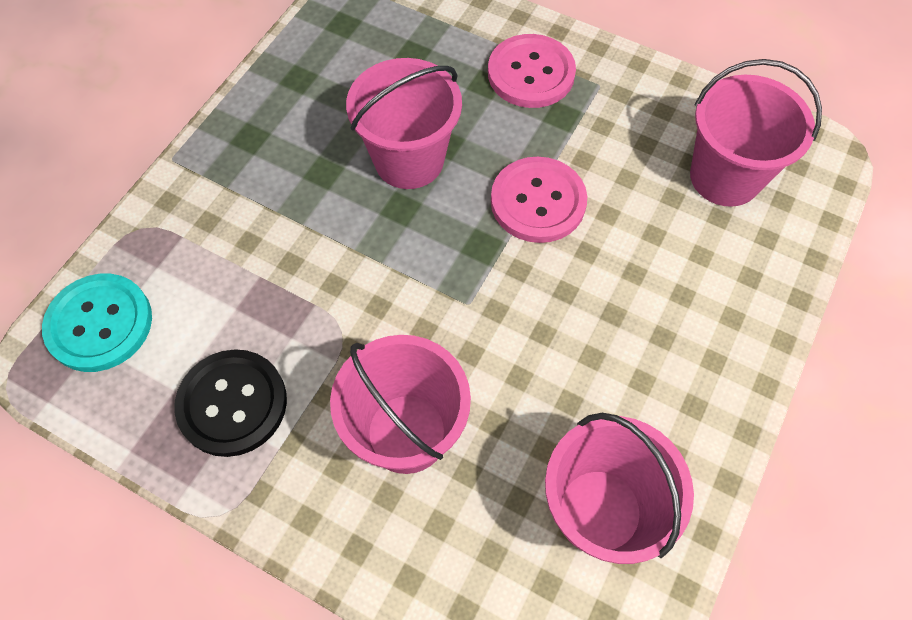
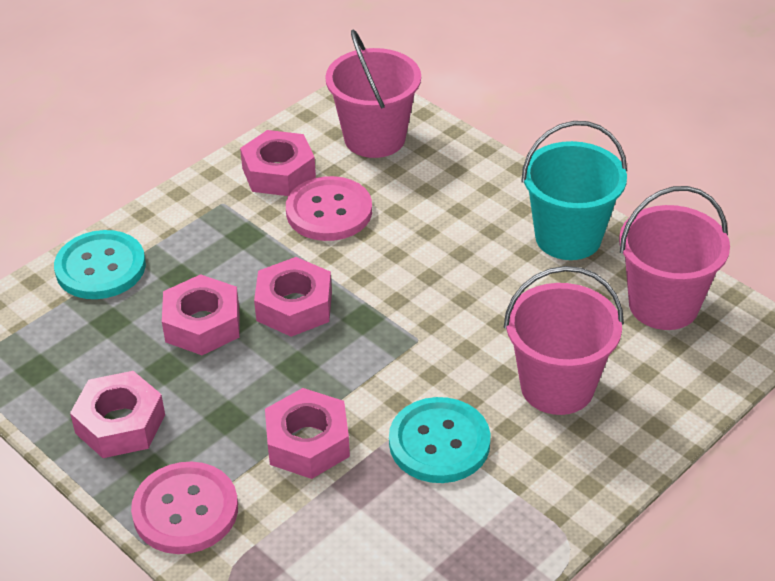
black button: [174,349,287,457] = 1 -> none = 0
pink bucket: [330,335,471,474] [346,58,462,189] [545,413,694,564] [690,59,822,207] = 4 -> [325,30,421,158] [504,266,624,415] [619,186,730,330] = 3
pink nut: none = 0 -> [70,371,165,458] [162,274,240,355] [240,130,316,196] [254,257,332,337] [265,388,350,479] = 5
turquoise bucket: none = 0 -> [521,121,627,260] = 1
turquoise button: [42,274,152,372] = 1 -> [54,230,146,299] [389,397,490,483] = 2

